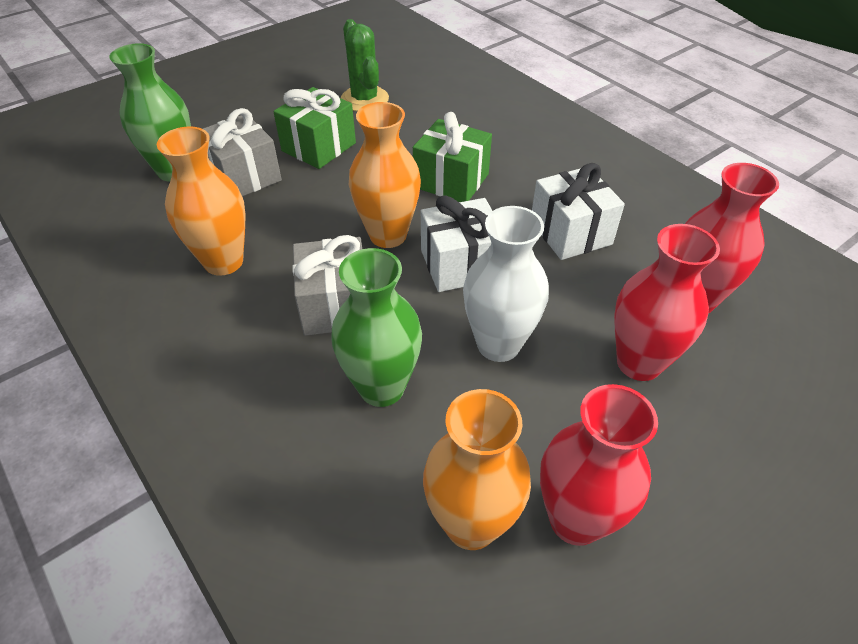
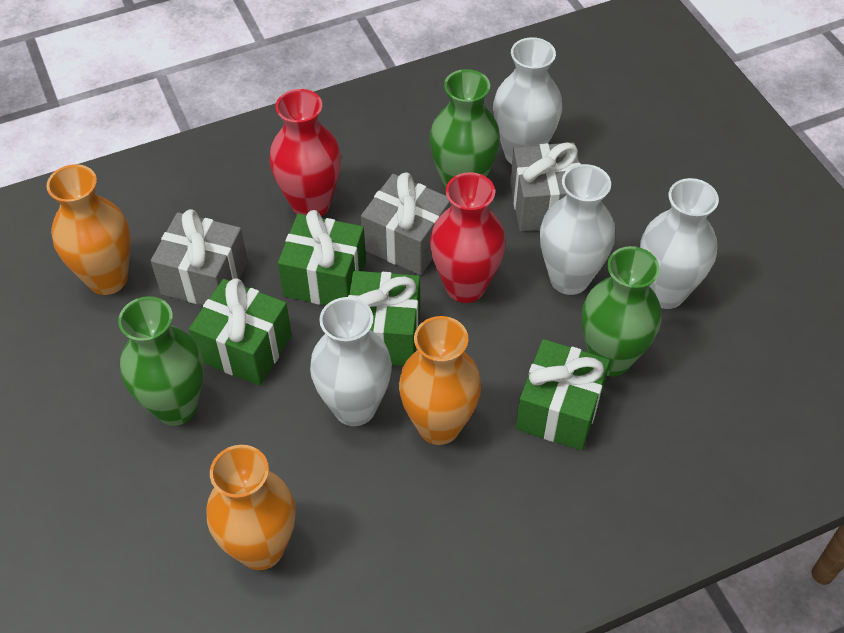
green cactus: [341,19,389,111] = 1 -> none = 0
green gift: [273,87,356,169] [413,112,492,202] = 2 -> [189,278,292,386] [278,210,366,305] [348,271,420,366] [516,339,610,450] = 4
green vase: [110,43,191,182] [331,248,422,407] = 2 -> [118,296,204,426] [429,69,500,190] [582,246,661,376] = 3
grey gift: [203,108,282,196] [292,235,362,336] = 2 -> [151,209,248,305] [361,173,451,275] [510,142,581,231] = 3
red vase: [540,384,658,546] [614,224,720,381] [685,163,779,313] = 3 -> [269,89,341,217] [430,172,506,303] = 2
white gift: [421,195,492,292] [532,163,625,260] = 2 -> none = 0
white vase: [463,206,549,362] = 1 -> [310,297,392,426] [493,37,562,164] [540,164,615,295] [640,178,719,309] = 4

